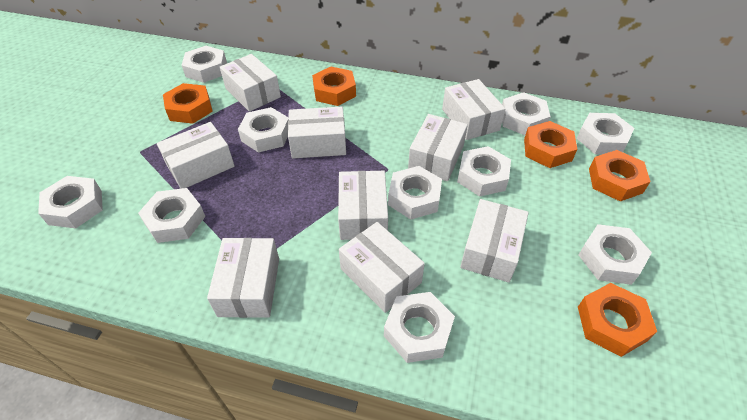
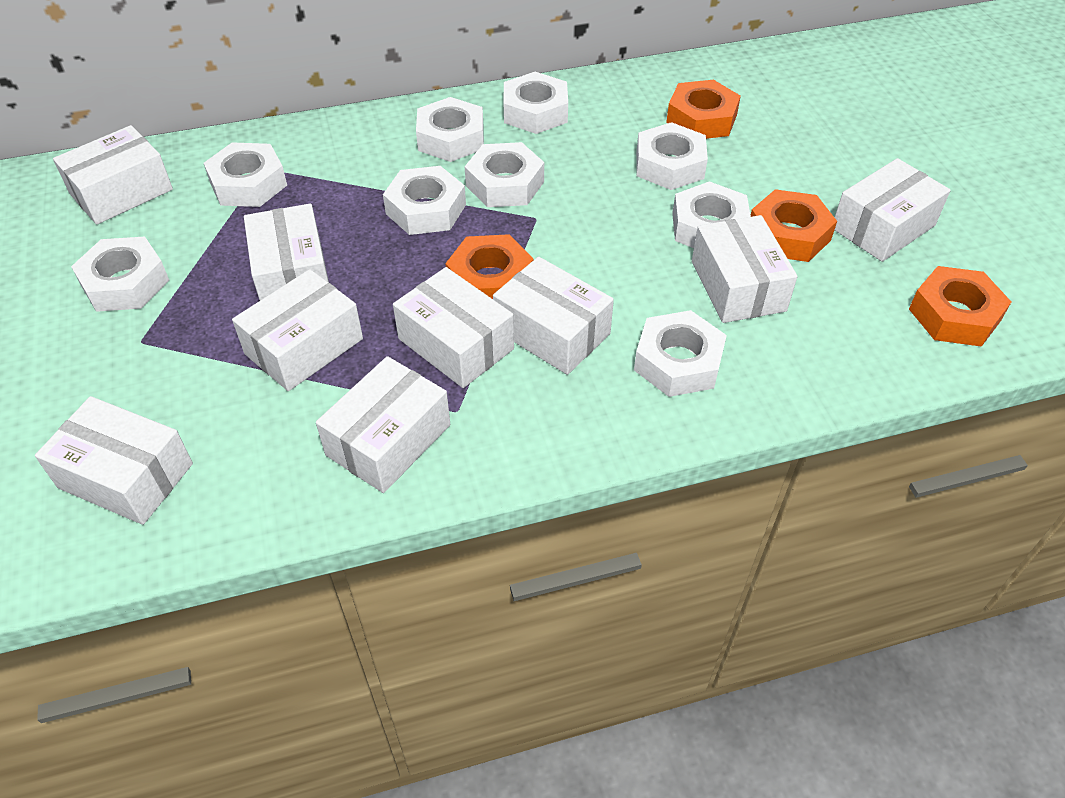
orange nut: [163,83,213,124] [312,67,356,106] [524,121,577,168] [578,283,657,357] [589,150,651,202] = 5 -> [445,234,534,299] [666,80,741,139] [751,189,837,262] [909,266,1011,347] = 4
white nut: [38,176,103,228] [138,188,206,243] [182,46,227,83] [238,107,289,152] [384,292,455,363] [388,166,442,219] [457,146,511,197] [502,92,551,135] [577,113,634,154] [579,224,652,285] = 10 -> [71,236,169,312] [204,142,287,207] [383,166,466,235] [416,97,484,162] [465,142,544,207] [504,72,568,134] [634,310,727,397] [636,122,708,190] [672,181,751,248] = 9

